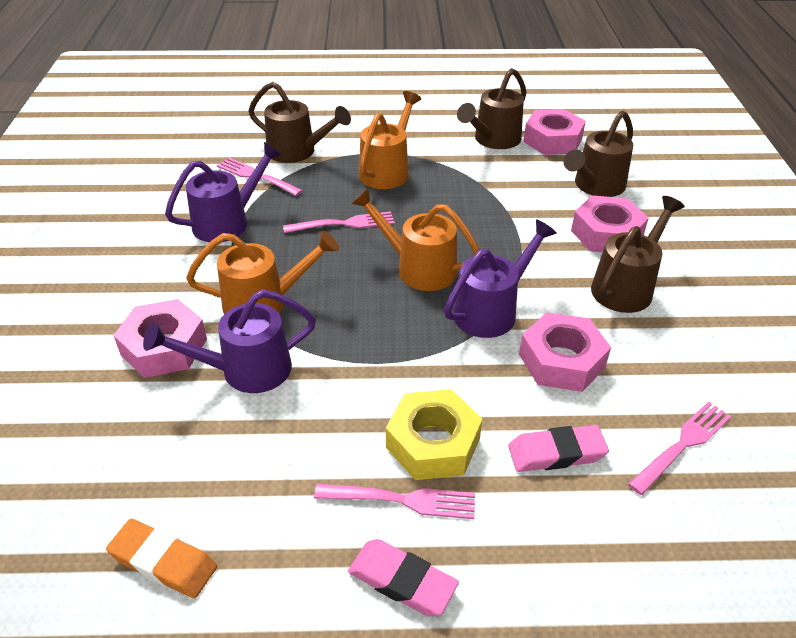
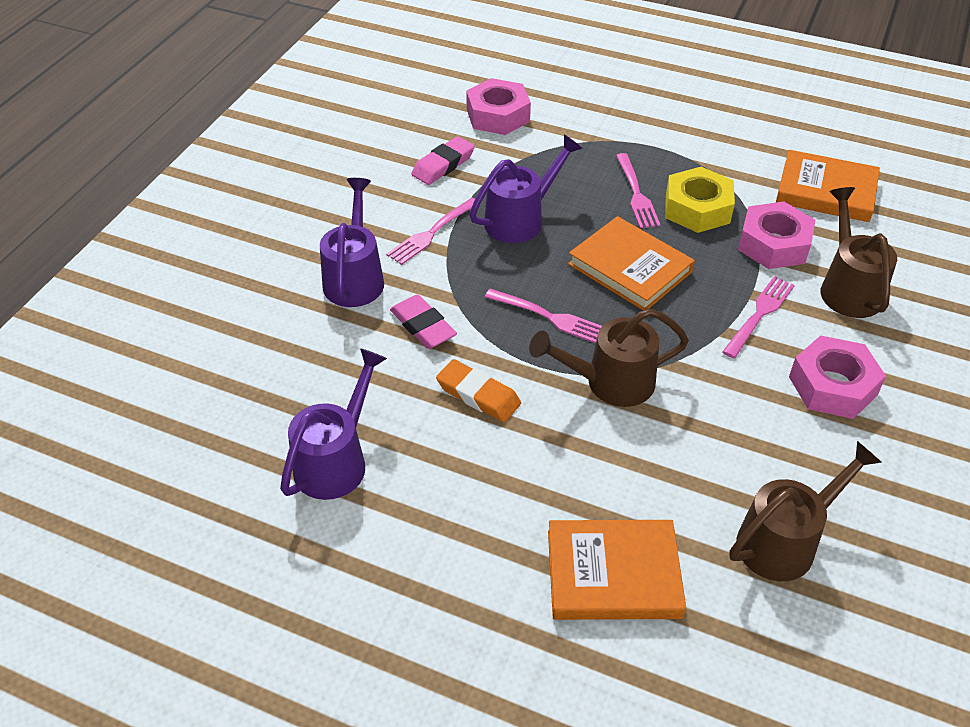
brown watering can: [248,82,351,163] [457,68,526,149] [564,111,633,197] [591,196,685,313] = 4 -> [529,308,689,407] [729,441,882,581] [821,187,897,318] = 3
orange book: none = 0 -> [548,520,686,620] [568,216,695,310] [776,150,880,222] = 3
orange watering can: [186,231,339,314] [351,188,479,291] [359,91,421,189] = 3 -> none = 0
pink nut: [113,299,207,378] [519,312,611,392] [523,109,586,155] [571,195,649,252] = 4 -> [466,78,531,135] [738,202,815,269] [789,335,886,419] = 3

